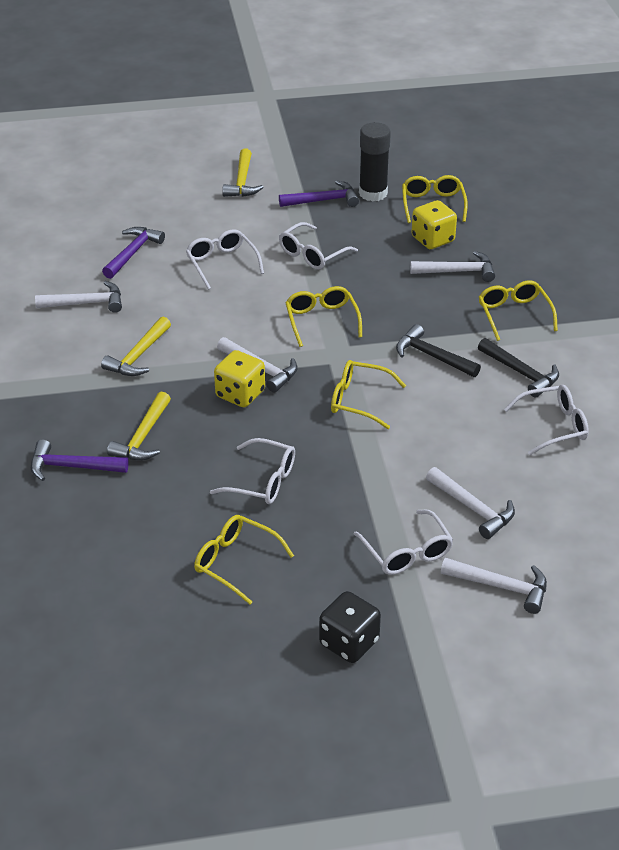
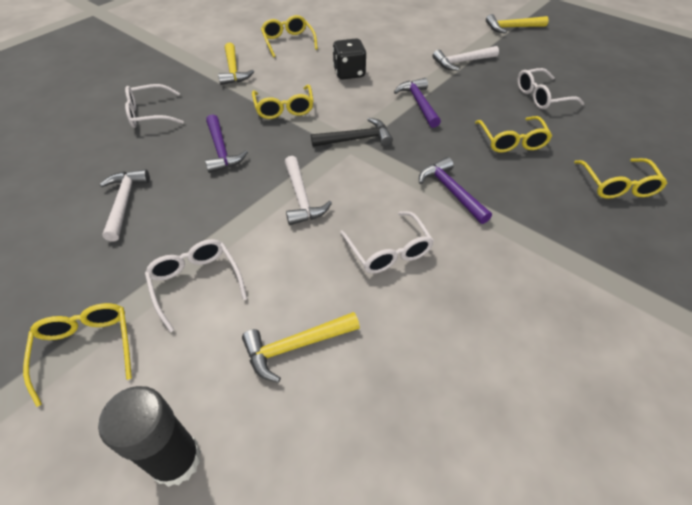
black hammer: [396,324,481,377] [478,338,559,397] = 2 -> [311,118,393,147] = 1
white glasses: [186,229,264,290] [210,438,295,504] [279,222,358,270] [354,510,453,575] [504,385,589,455] = 5 -> [125,84,184,128] [145,239,247,332] [340,211,434,274] [517,68,584,109] = 4
white hammer: [35,281,122,313] [217,337,298,393] [410,251,495,282] [426,467,515,539] [441,558,547,614] = 5 -> [100,169,150,242] [285,156,332,225] [433,46,499,71] = 3
yellow dice: [214,350,265,407] [412,200,457,249] = 2 -> none = 0

